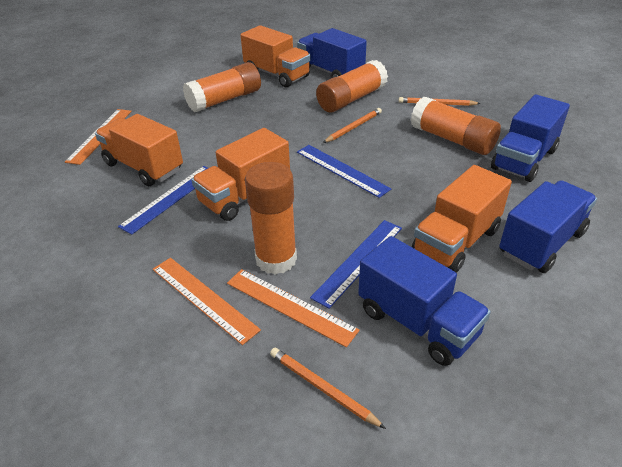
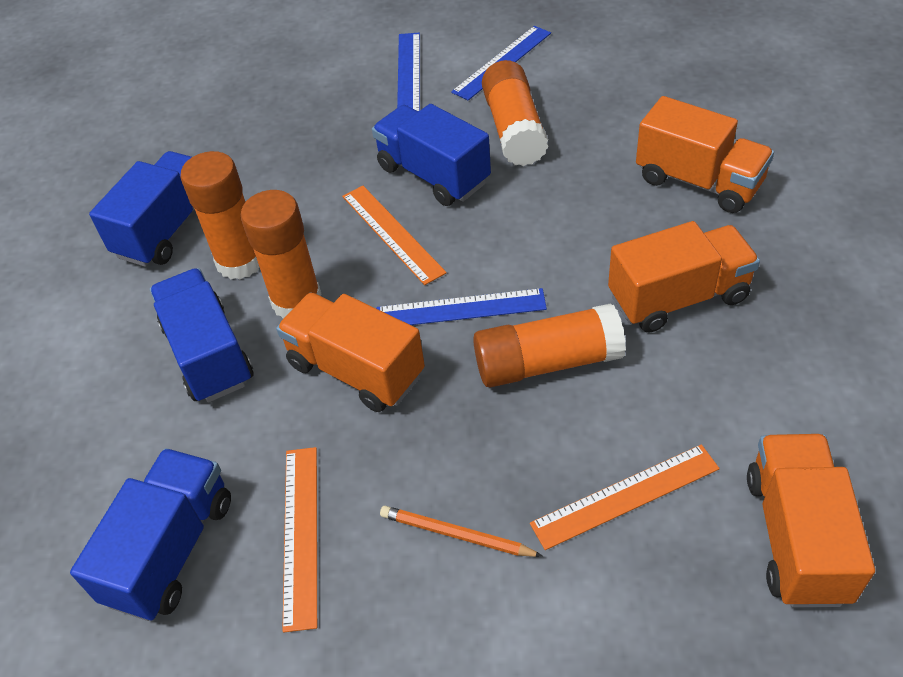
orange pencil: [270,348,386,429] [323,108,382,143] [399,97,481,106] = 3 -> [380,506,542,557] = 1

